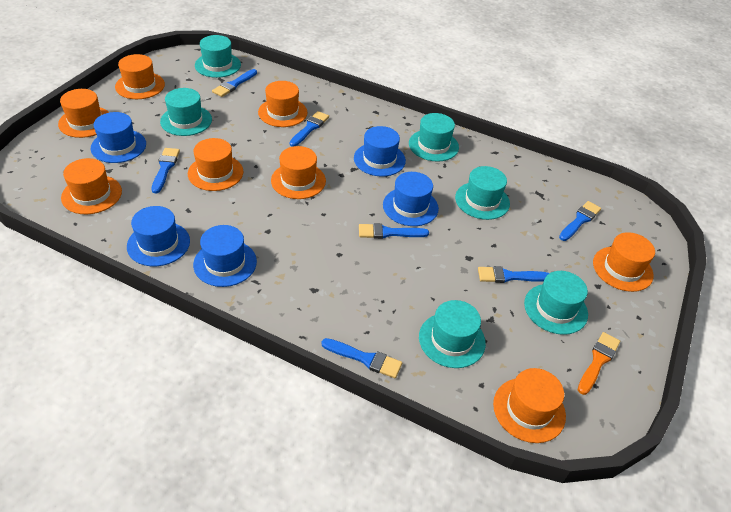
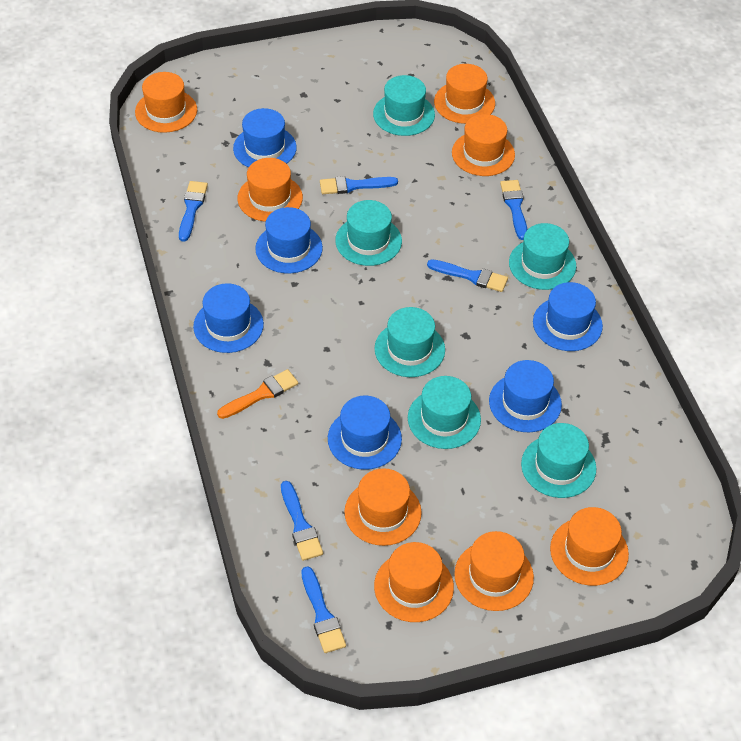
blue brush: [152,148,180,194] [212,69,257,97] [289,111,329,147] [321,338,402,378] [359,223,429,239] [478,266,550,283] [559,201,601,241] = 7 -> [179,181,208,242] [281,481,323,561] [301,566,346,653] [320,176,398,194] [427,259,508,292] [500,180,527,240] = 6
blue hat: [91,112,146,163] [127,206,190,266] [193,225,257,287] [354,126,406,177] [383,172,439,226] = 5 -> [193,283,264,353] [233,108,297,168] [255,207,323,274] [328,396,402,470] [489,360,562,432] [533,282,603,351] = 6

